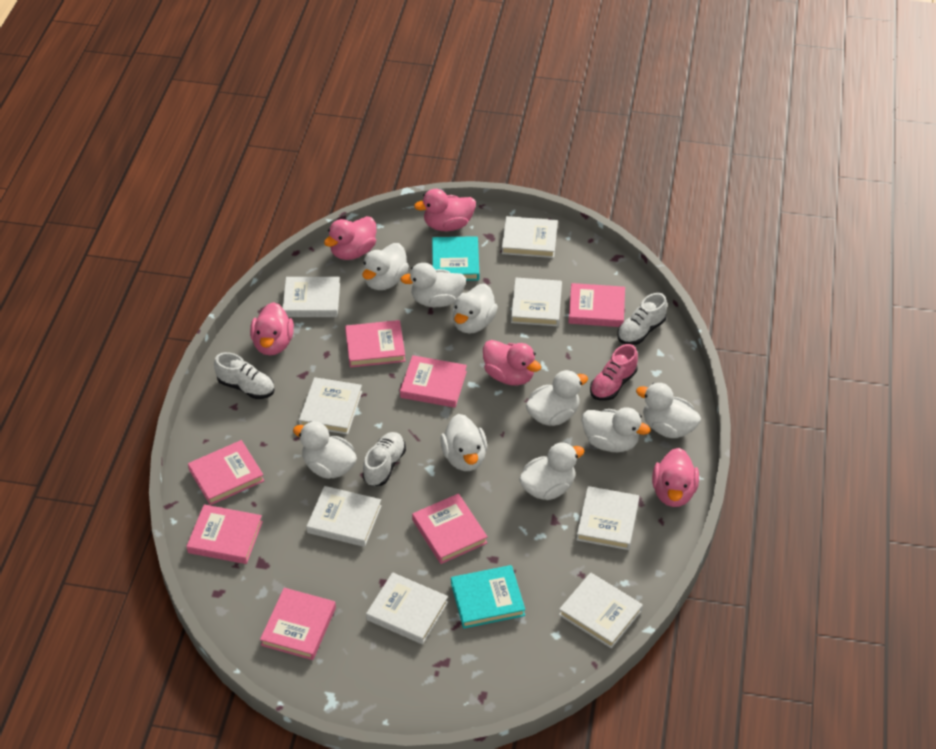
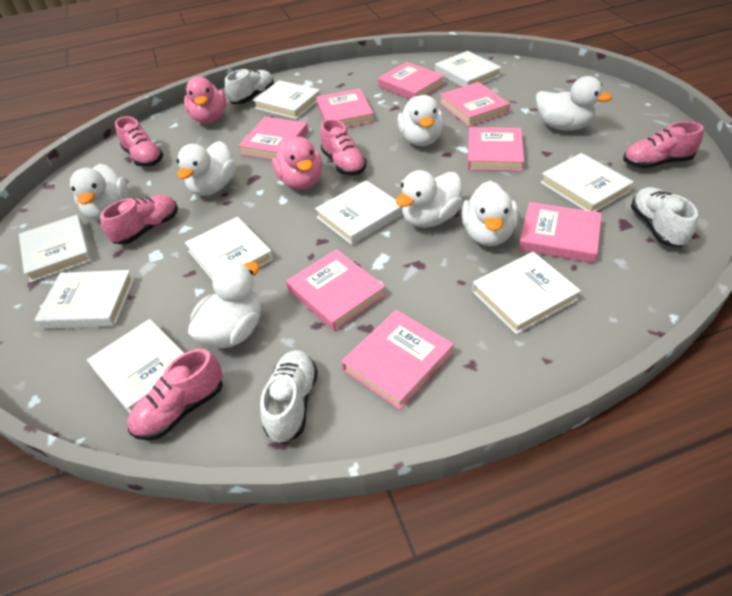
pink book: [186,505,263,564] [188,440,264,505] [260,588,336,660] [345,320,405,368] [400,355,467,408] [412,493,488,564] [568,283,625,327] = 7 -> [238,117,308,160] [286,249,386,331] [316,88,374,128] [341,310,454,410] [378,62,445,99] [439,82,510,127] [467,127,524,171] [518,202,602,263] = 8
pink duck: [250,302,294,355] [324,216,376,260] [414,189,476,231] [483,340,541,386] [652,448,699,507] = 5 -> [184,77,226,124] [272,137,323,190] = 2
pink shoe: [590,344,638,401] = 1 -> [100,195,178,245] [115,116,163,167] [127,349,223,440] [320,119,367,176] [623,121,704,168] = 5
turquoise book: [432,236,479,281] [451,565,525,629] = 2 -> none = 0
white book: [283,277,340,317] [299,377,362,435] [306,486,382,547] [366,572,448,644] [502,216,558,258] [511,278,562,326] [559,572,643,648] [576,486,639,550] = 8 -> [19,215,92,283] [34,270,134,329] [87,319,184,413] [185,217,274,279] [253,80,321,119] [315,180,403,245] [435,51,502,87] [472,252,581,334] [540,153,634,212] = 9
white duck: [293,421,357,479] [362,243,409,290] [400,263,466,307] [440,414,487,471] [452,284,498,334] [519,442,585,500] [526,370,588,426] [582,407,650,452] [636,383,701,438] = 9 -> [70,164,128,220] [176,141,236,196] [188,262,261,348] [396,170,463,228] [397,95,444,146] [462,181,518,246] [536,76,613,131] = 7

